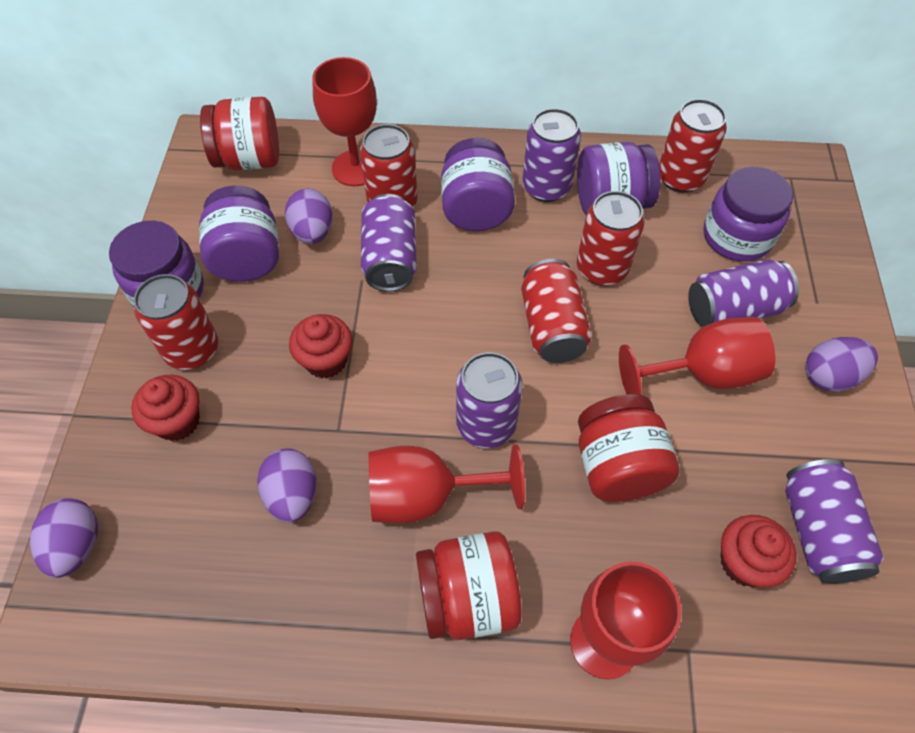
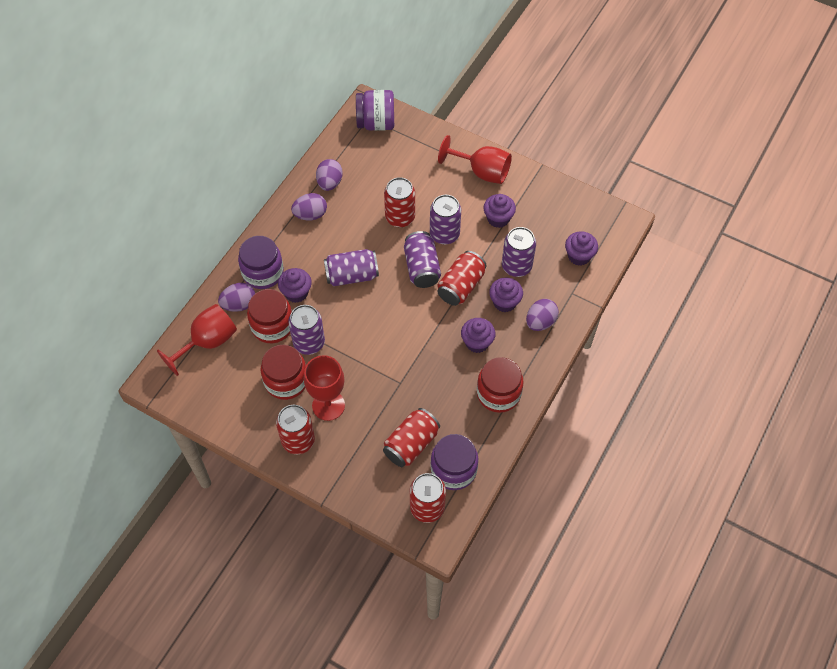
purple cupcake: none = 0 -> [278,268,312,303] [461,318,496,353] [484,194,516,228] [489,278,523,312] [565,231,598,266] = 5
purple jar: [109,221,204,307] [199,186,279,282] [441,138,515,231] [577,142,661,215] [704,167,793,262] = 5 -> [238,236,284,289] [356,90,394,131] [430,434,478,490] = 3
red cupcake: [131,375,200,441] [289,314,352,378] [720,515,797,588] = 3 -> none = 0
red goblet: [312,57,377,186] [369,444,525,524] [570,562,681,679] [619,317,775,395] = 4 -> [157,304,237,376] [304,355,345,421] [438,135,512,184] = 3

